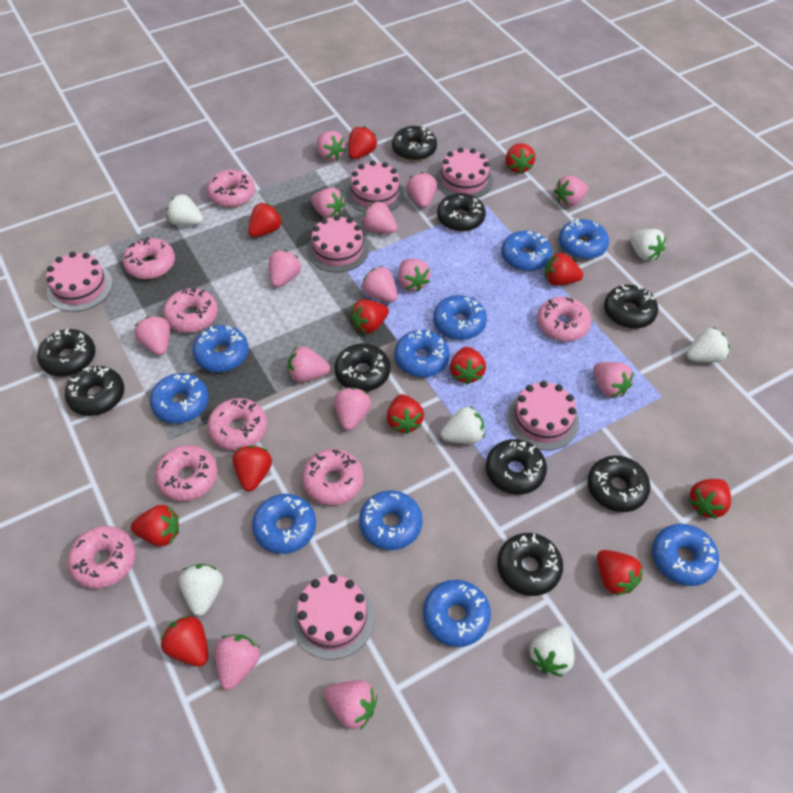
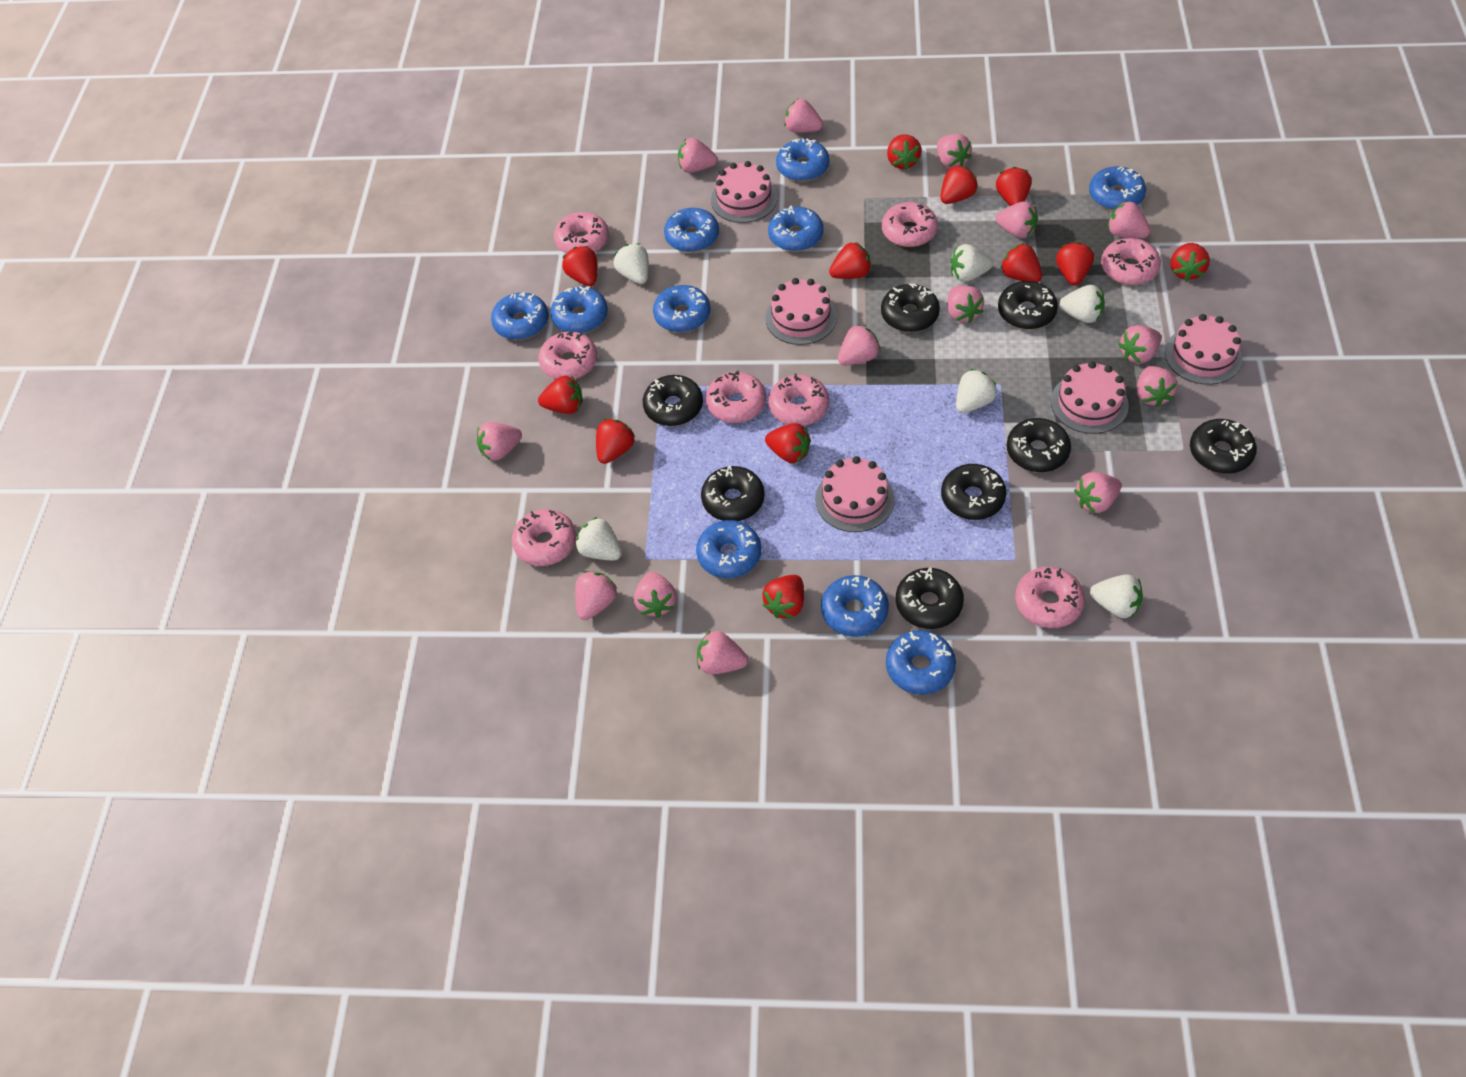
black donut: [37,328,95,377] [65,366,124,416] [334,344,390,391] [392,126,437,161] [437,193,486,232] [486,439,547,495] [497,533,563,596] [587,456,650,512] [604,284,658,329] = 9 -> [643,375,703,426] [701,465,765,521] [881,283,940,332] [896,567,964,629] [941,464,1006,520] [998,281,1058,329] [1007,418,1071,472] [1190,419,1257,474] = 8
pink cake: [46,252,113,312] [291,574,375,660] [307,215,369,272] [346,161,404,212] [436,147,493,198] [507,381,579,450] = 6 -> [711,161,777,223] [765,278,837,345] [815,456,894,532] [1051,361,1129,434] [1165,314,1242,385] = 5

